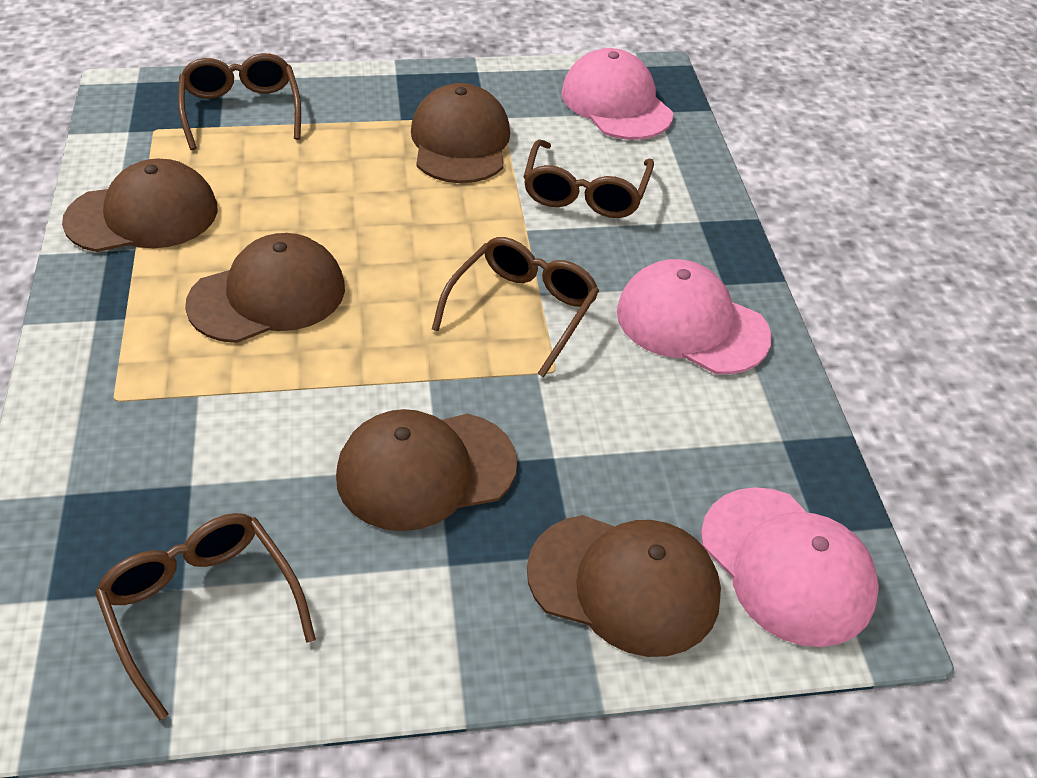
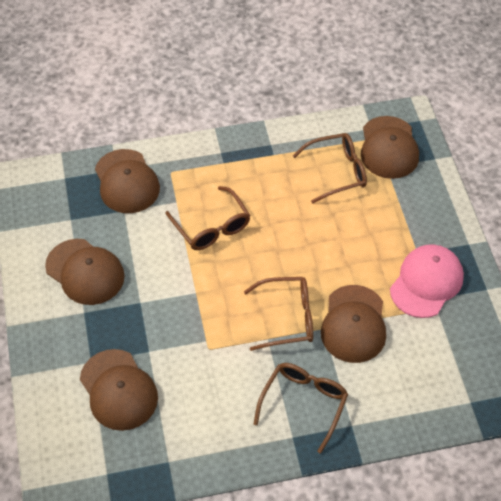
pink cap: [561,48,673,140] [617,259,772,374] [701,487,879,647] = 3 -> [390,244,464,318] = 1

